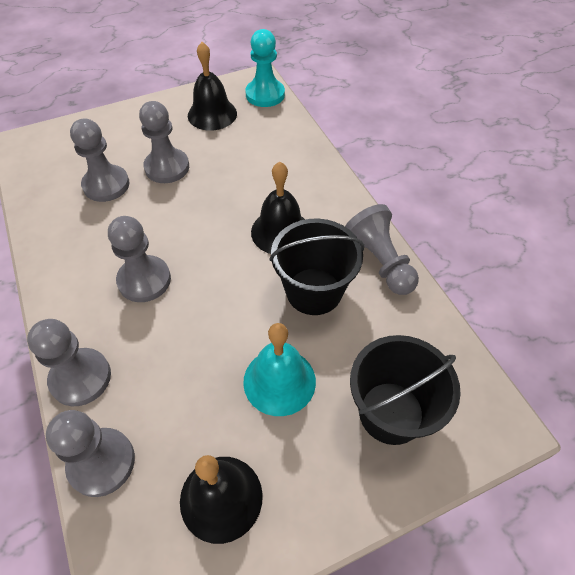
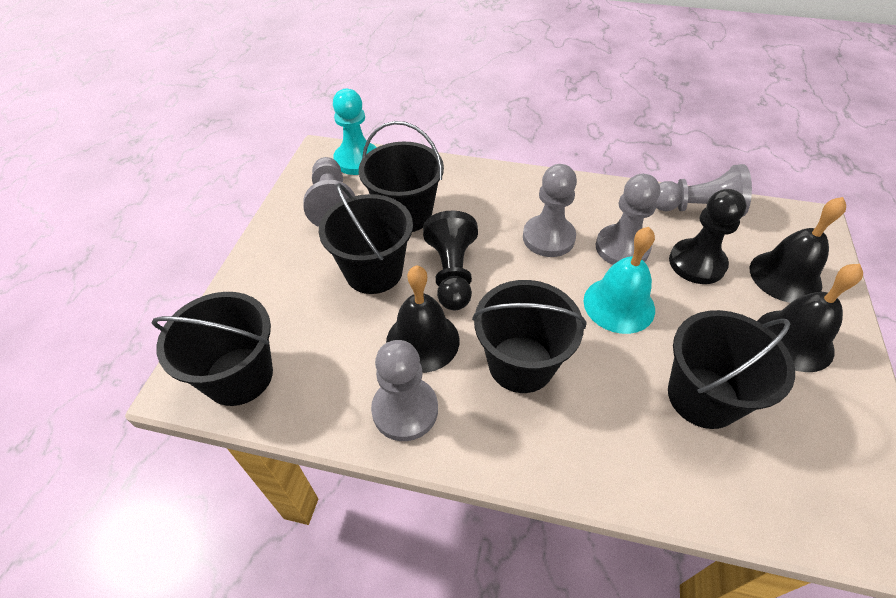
black bucket: [270,219,365,315] [350,335,461,445] = 2 -> [152,292,273,406] [319,183,413,294] [359,121,444,232] [472,280,586,393] [668,310,795,429] = 5
black pawn: none = 0 -> [423,211,478,310] [669,189,747,284] = 2
grey pawn: [27,319,111,406] [46,410,135,497] [70,118,130,202] [108,216,171,302] [139,101,189,183] [345,204,419,295] = 6 -> [303,157,355,227] [371,340,438,441] [523,164,577,257] [596,174,660,265] [656,164,752,217] = 5

